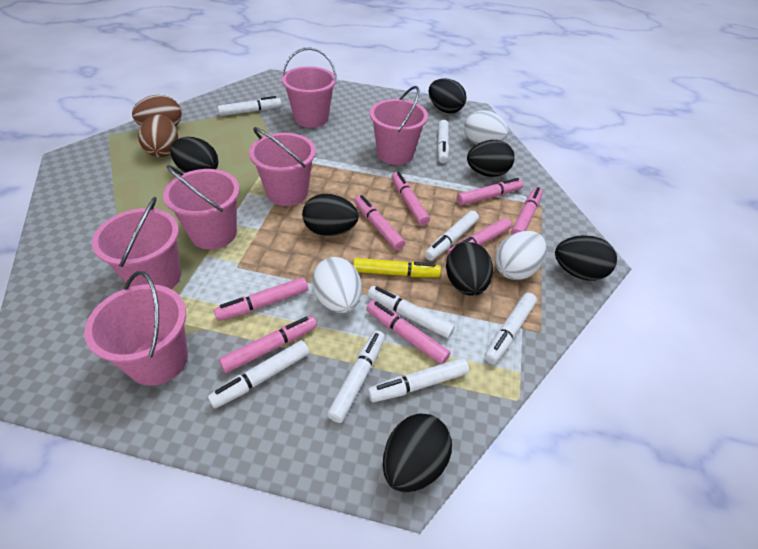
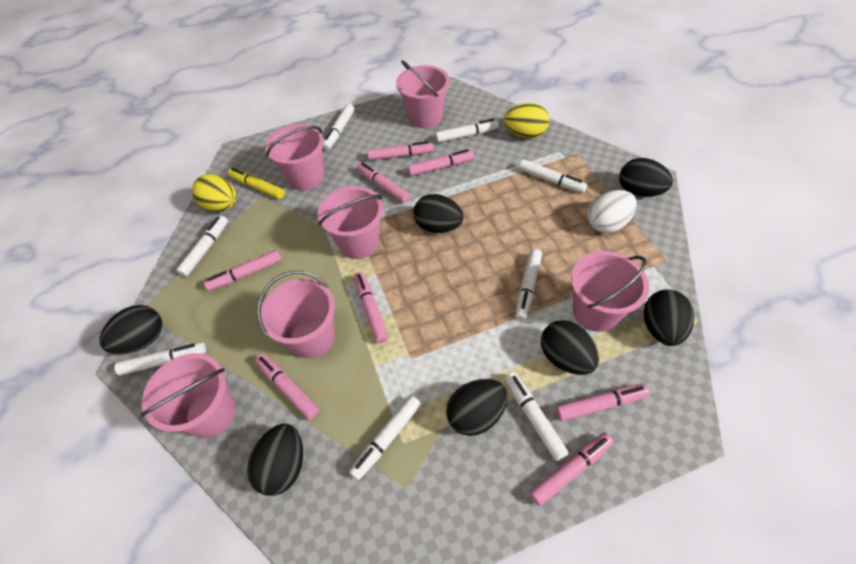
brown egg: [132,95,182,126] [138,114,178,157] = 2 -> none = 0
white egg: [312,257,362,313] [464,110,508,144] [495,231,547,280] = 3 -> [587,190,637,233] = 1
yellow egg: none = 0 -> [192,174,237,211] [504,103,550,138] = 2

